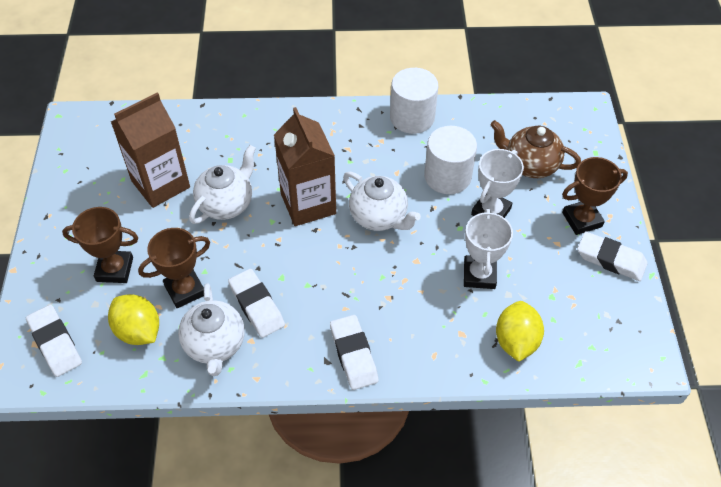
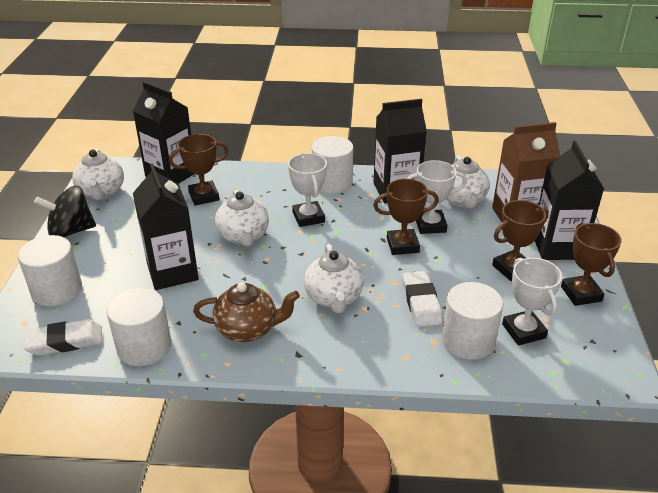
black carton: none = 0 -> [133,81,194,184] [133,164,199,290] [373,99,427,203] [535,141,604,260] = 4
black spinning top: none = 0 -> [34,185,96,238] = 1
brown carton: [111,92,190,208] [274,107,336,226] = 2 -> [492,122,560,221] = 1
brown trophy: [62,207,138,283] [138,228,210,308] [562,157,628,235] = 3 -> [169,134,228,206] [373,179,439,255] [492,200,548,281] [561,223,622,306] = 4
white cylinder: [390,68,438,134] [424,126,477,194] = 2 -> [18,235,82,307] [106,288,171,366] [312,136,353,194] [442,282,503,360] = 4
white eraser: [26,305,82,377] [228,269,285,338] [330,315,378,390] [577,231,648,281] = 4 -> [24,319,102,356] [402,271,442,327] = 2
white teapot: [178,283,245,376] [189,145,256,224] [343,172,421,231] = 3 -> [72,149,124,200] [215,189,269,247] [304,244,364,313] [446,155,490,208] = 4
white trophy: [464,209,513,289] [471,149,524,218] = 2 -> [288,153,327,227] [406,160,467,234] [502,257,562,346] = 3
yellow lemon: [108,294,159,345] [496,301,544,362] = 2 -> none = 0

